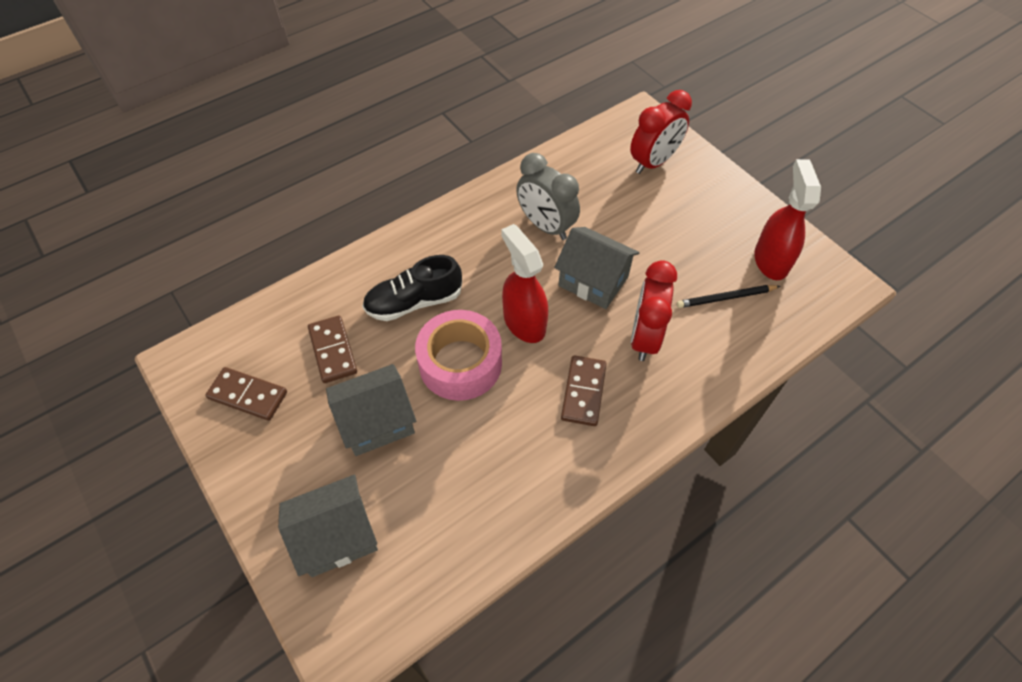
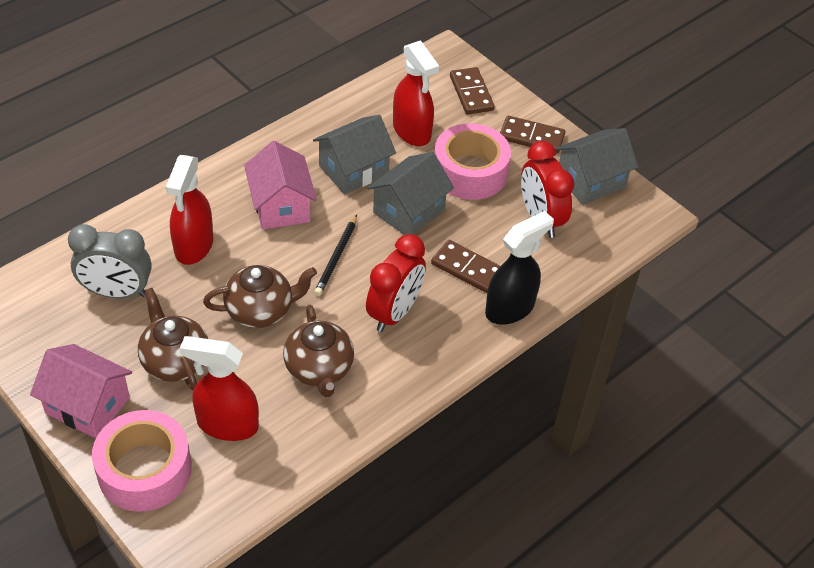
black shoe: [362,255,462,321] = 1 -> none = 0
black spray bottle: none = 0 -> [485,211,554,325] = 1
brown teapot: none = 0 -> [138,288,208,390] [203,265,317,328] [283,305,354,397] = 3
pink house: none = 0 -> [30,344,132,438] [244,141,317,229] = 2
pink tape: [415,310,502,401] = 1 -> [92,410,192,512] [434,123,511,200] = 2
red spray bottle: [501,224,548,343] [754,159,821,280] = 2 -> [166,155,213,265] [180,336,259,441] [393,40,439,146] = 3

